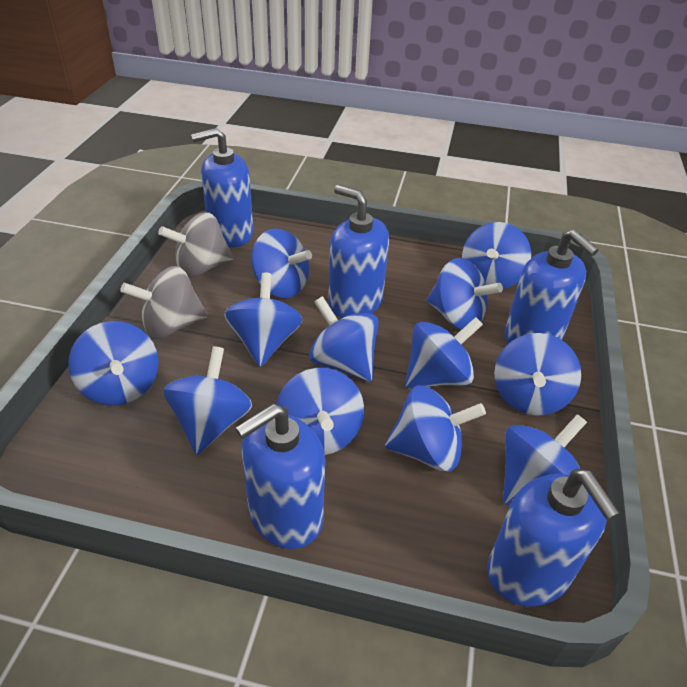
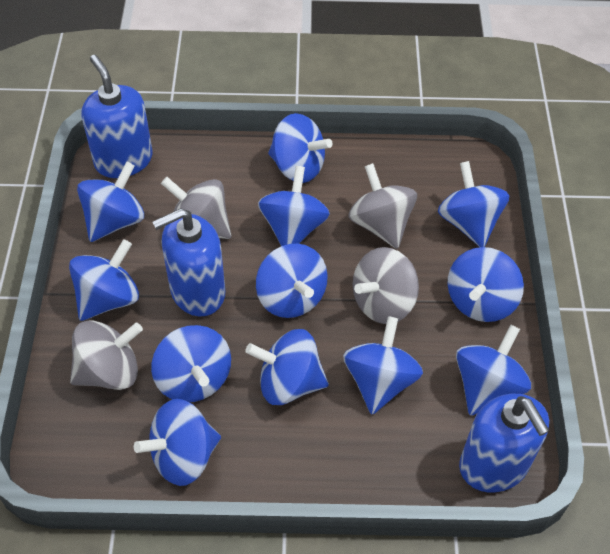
blue soap dispenser: [191,128,253,247] [236,404,325,549] [328,185,389,318] [487,469,620,607] [504,229,599,344] = 5 -> [82,55,153,178] [152,208,225,316] [459,394,549,493] = 3
grey spinning top: [120,266,208,339] [158,212,234,278] = 2 -> [70,320,143,390] [161,177,231,239] [348,163,417,249] [353,247,419,324] = 4

